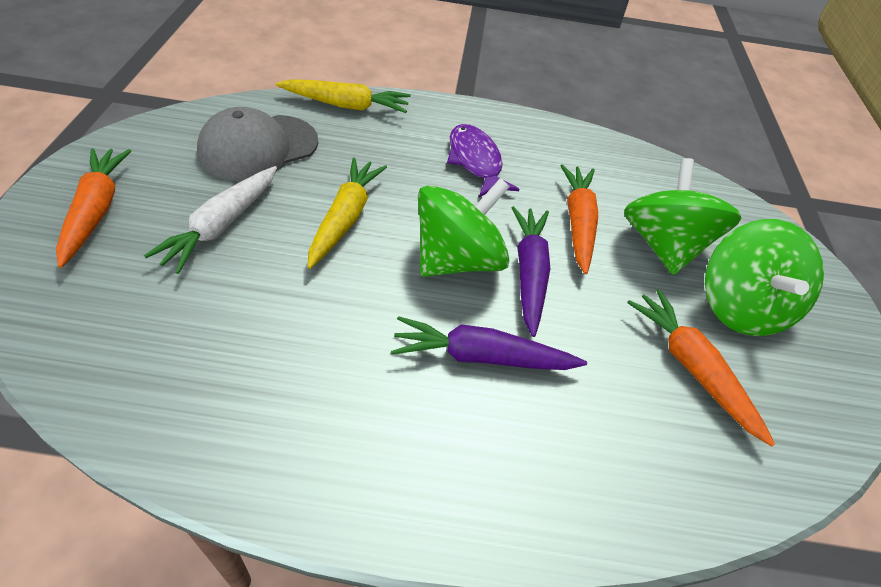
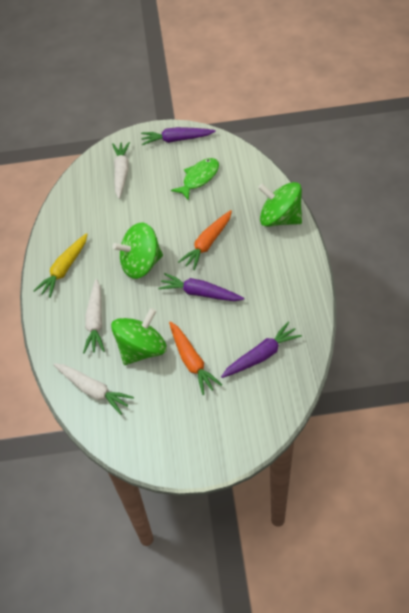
green fish: none = 0 -> [171,158,219,201] = 1
grey cap: [197,107,318,181] = 1 -> none = 0
orange carrot: [56,148,131,268] [560,164,598,274] [627,289,775,446] = 3 -> [169,321,222,395] [178,210,232,270] = 2
purple carrot: [391,316,587,370] [512,206,550,337] = 2 -> [141,127,216,145] [158,273,244,301] [221,322,302,378] = 3
purple fish: [447,124,519,197] = 1 -> none = 0
white carrot: [144,166,277,274] = 1 -> [53,363,134,415] [83,279,105,353] [112,142,130,199] = 3
yellow carrot: [276,79,411,113] [308,158,387,269] = 2 -> [33,233,88,298] = 1

